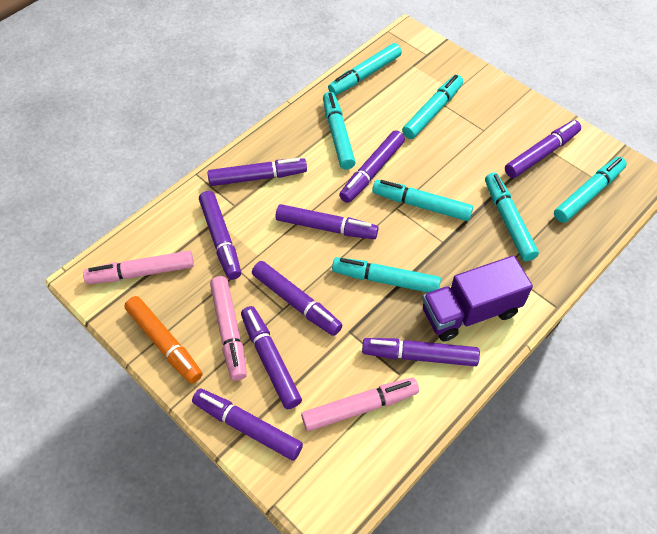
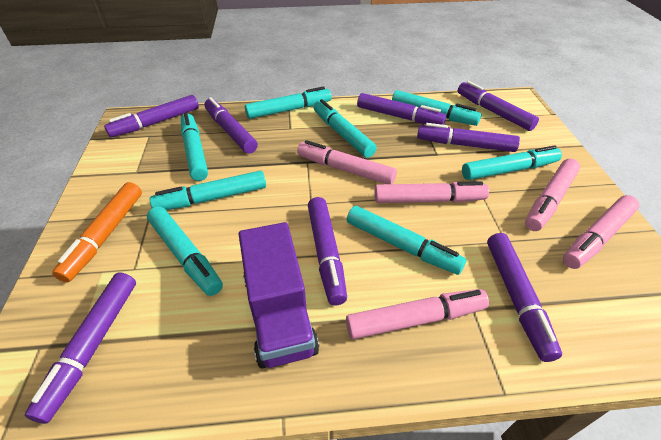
pink marker: [83,251,194,284] [210,276,247,381] [301,378,419,431] = 3 -> [297,140,397,184] [346,289,489,339] [374,181,489,203] [525,159,580,231] [563,195,639,269] = 5
purple marker: [192,388,303,461] [199,191,241,280] [208,158,307,186] [241,306,302,409] [252,261,342,336] [276,204,378,239] [339,130,405,203] [362,338,480,366] [505,120,581,178] = 9 -> [25,272,136,424] [104,95,199,137] [204,97,258,154] [308,197,347,305] [357,93,446,125] [417,123,520,152] [458,81,539,131] [487,233,562,362] = 8
turquoise marker: [323,92,356,169] [328,43,402,95] [332,257,441,293] [372,180,473,221] [402,75,463,139] [485,173,539,261] [554,157,627,223] = 7 -> [147,206,223,296] [150,171,266,210] [181,113,208,181] [245,86,332,119] [313,99,377,158] [347,206,466,275] [392,90,481,126] [462,145,562,180] = 8

